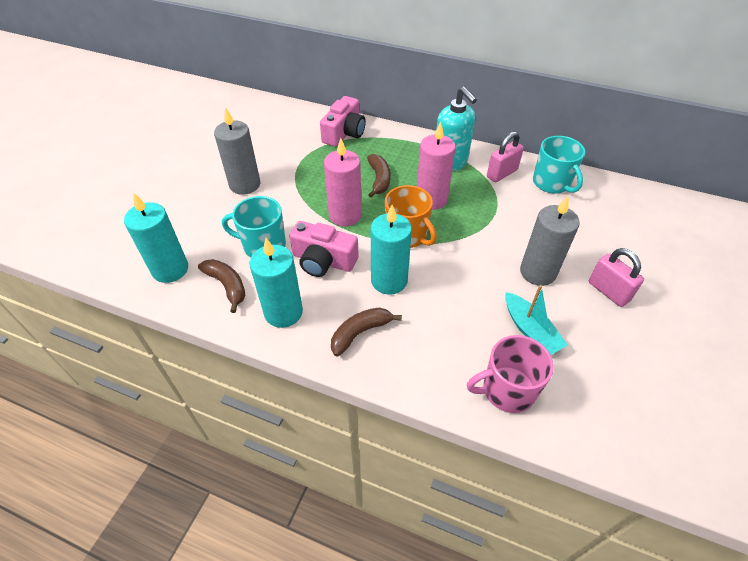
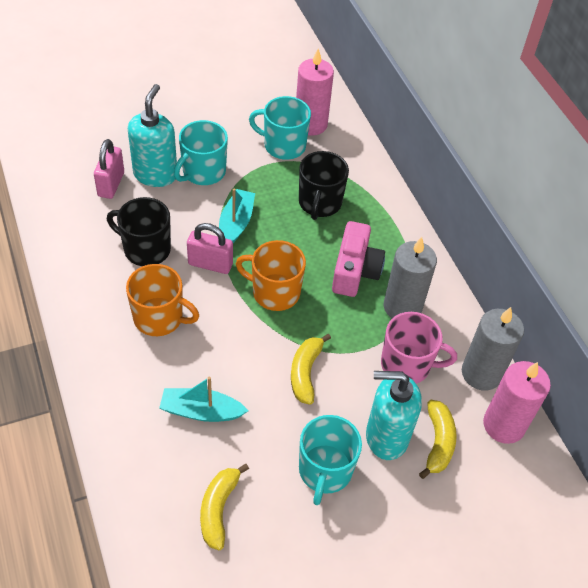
black mug: none = 0 -> [107,197,171,266] [299,151,349,220] = 2
brown banana: [198,259,246,313] [331,308,402,357] [367,154,391,198] = 3 -> none = 0
orange mug: [385,185,437,248] = 1 -> [126,264,199,336] [235,240,306,311] = 2
pink camera: [289,221,359,277] [320,96,366,147] = 2 -> [332,221,385,297] = 1
turquoise boat: [505,285,568,355] = 1 -> [159,377,248,422] [219,189,255,243] = 2
turquoise candle: [124,193,188,283] [250,238,303,328] [371,205,412,295] = 3 -> none = 0
turquoise mug: [222,196,286,257] [533,136,585,194] = 2 -> [174,120,228,185] [249,96,311,160] [299,415,362,505] = 3
turquoise soap dispenser: [436,87,477,172] = 1 -> [128,84,177,187] [366,371,422,460] = 2
yellow banana: none = 0 -> [200,464,249,550] [291,334,331,405] [419,400,457,479] = 3

